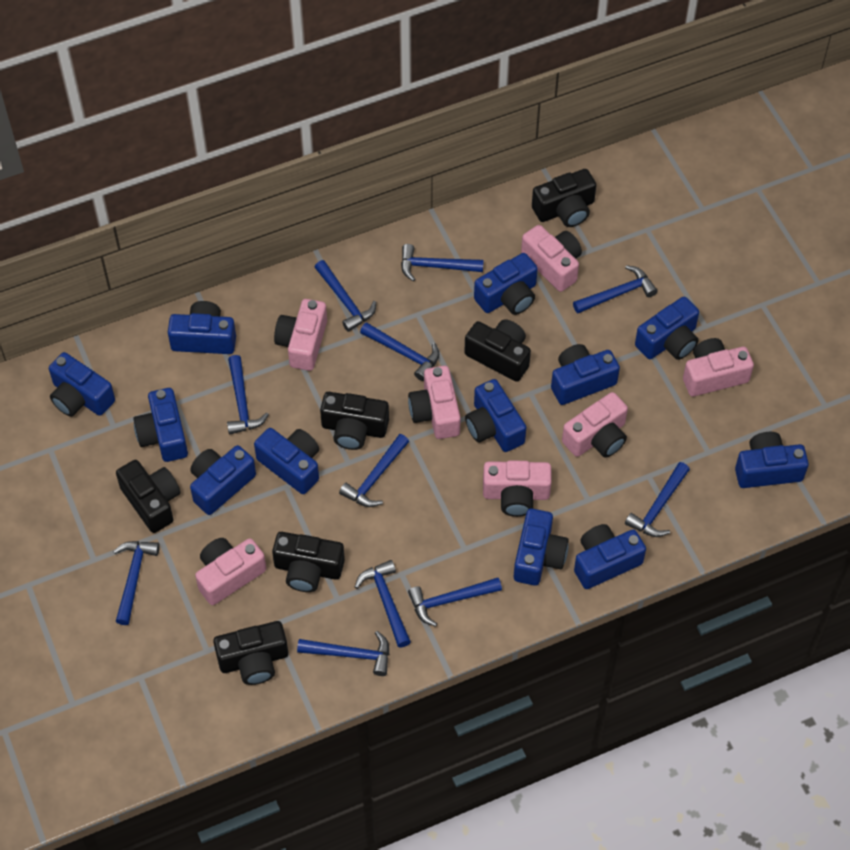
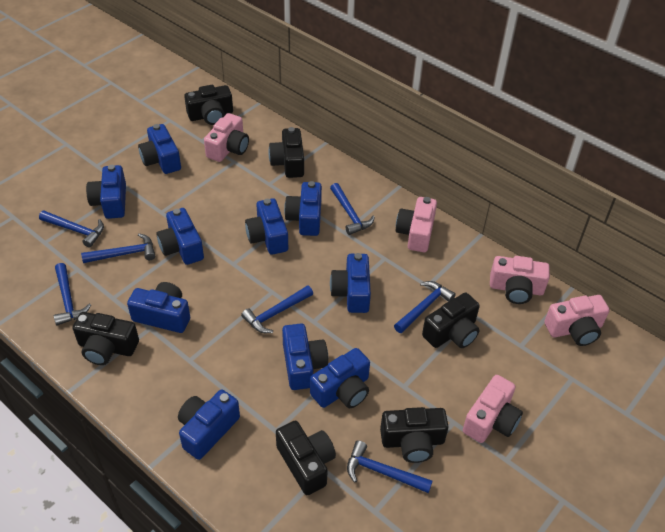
blue camera: [49,352,115,417] [133,388,188,462] [168,301,236,354] [190,445,256,515] [254,428,319,494] [465,379,526,452] [474,253,538,315] [514,508,569,586] [551,344,620,405] [574,524,646,589] [635,296,699,360] [735,432,809,488] = 12 -> [86,165,126,219] [127,282,190,333] [138,124,181,174] [157,208,204,265] [178,390,240,460] [245,198,288,255] [282,324,328,390] [284,181,322,236] [310,348,370,408] [330,253,371,313] = 10
blue hammer: [113,541,160,625] [227,355,269,435] [297,631,389,676] [315,260,376,332] [339,434,409,507] [355,560,411,648] [360,322,439,381] [401,244,484,282] [408,578,502,627] [573,265,657,313] [625,462,690,537] = 11 -> [39,211,104,248] [54,263,91,326] [81,233,155,263] [241,285,313,333] [330,183,375,235] [347,440,432,493] [394,281,456,333] = 7
pink camera: [195,538,266,605] [274,299,327,371] [408,366,461,439] [483,460,552,517] [521,225,582,292] [562,392,628,458] [683,338,754,397] = 7 -> [204,113,249,162] [396,197,437,252] [463,375,523,443] [490,256,550,304] [544,295,610,346] = 5

